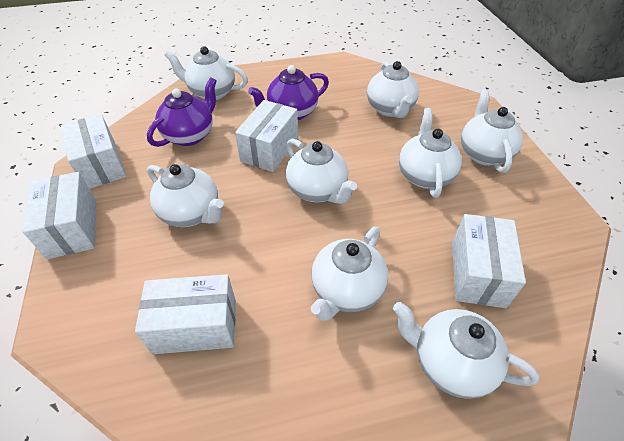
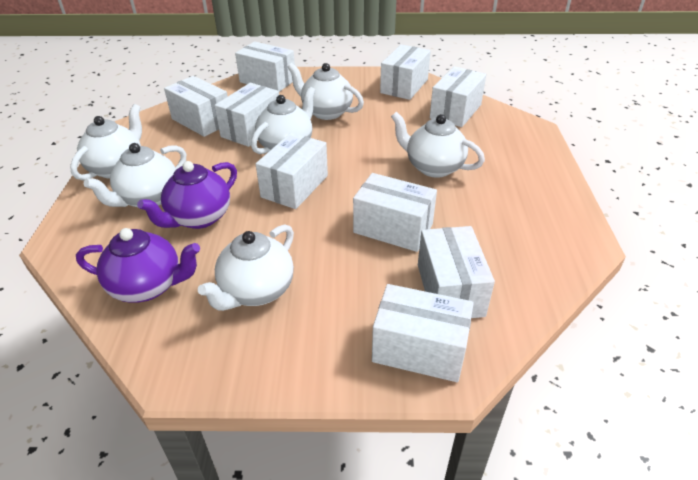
white box: [22,172,96,259] [60,114,127,189] [135,274,236,354] [235,100,298,172] [452,214,526,308] = 5 -> [164,76,228,137] [215,83,279,147] [235,41,295,92] [256,133,328,209] [353,173,437,252] [372,284,474,382] [380,45,431,100] [418,226,495,318] [430,67,486,127] = 9
white teapot: [147,164,224,227] [164,46,248,100] [286,138,357,204] [311,227,388,321] [367,61,419,118] [393,302,539,399] [399,108,462,198] [461,89,523,173] = 8 -> [70,104,142,181] [84,143,186,207] [198,224,294,311] [251,87,315,154] [288,63,364,120] [391,112,485,178] = 6

